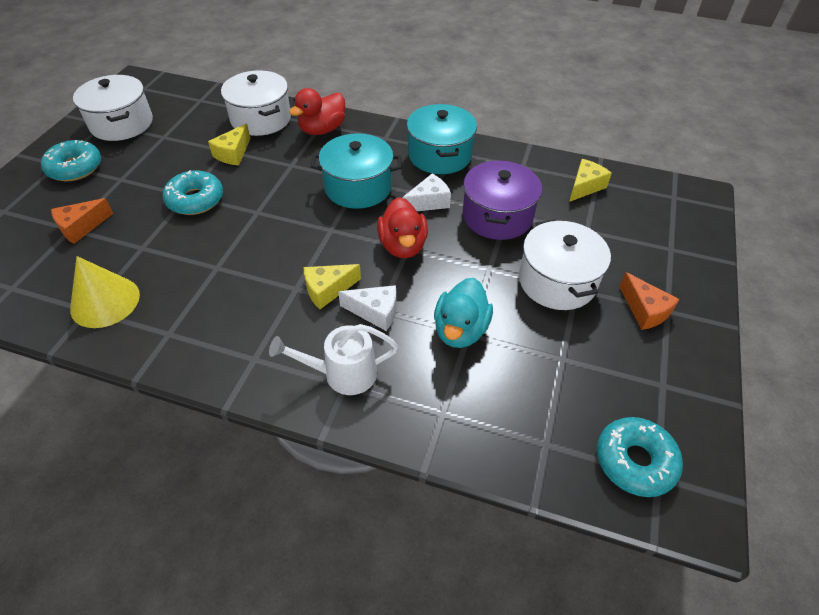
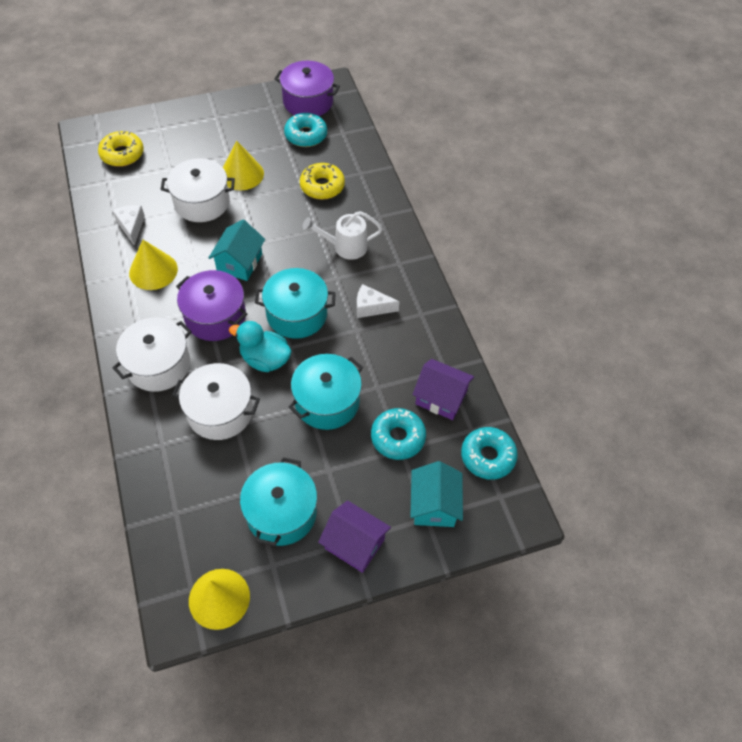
orange cheese: [51,198,113,244] [619,272,680,330] = 2 -> none = 0
purple house: none = 0 -> [318,500,391,573] [413,359,474,420] = 2
purple pot: [463,160,542,240] = 1 -> [176,270,247,341] [274,61,340,116] = 2
red duck: [289,88,345,135] [377,197,428,258] = 2 -> none = 0
turquoise house: none = 0 -> [209,219,265,281] [410,461,463,527] = 2
turquoise pot: [311,133,402,209] [407,104,477,174] = 2 -> [240,457,317,546] [255,268,336,339] [289,354,363,430] = 3
yellow cheese: [208,123,251,165] [304,264,361,309] [569,159,612,202] = 3 -> none = 0
yellow cone: [70,256,140,328] = 1 -> [129,240,178,290] [189,569,250,630] [223,141,264,190] = 3
yellow donut: none = 0 -> [98,131,144,167] [300,163,345,200] = 2

